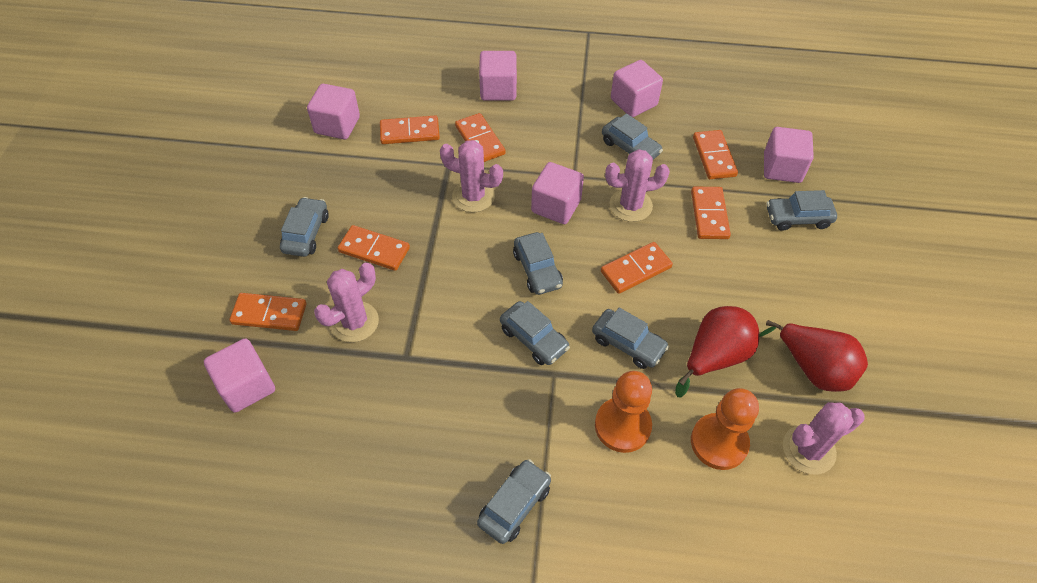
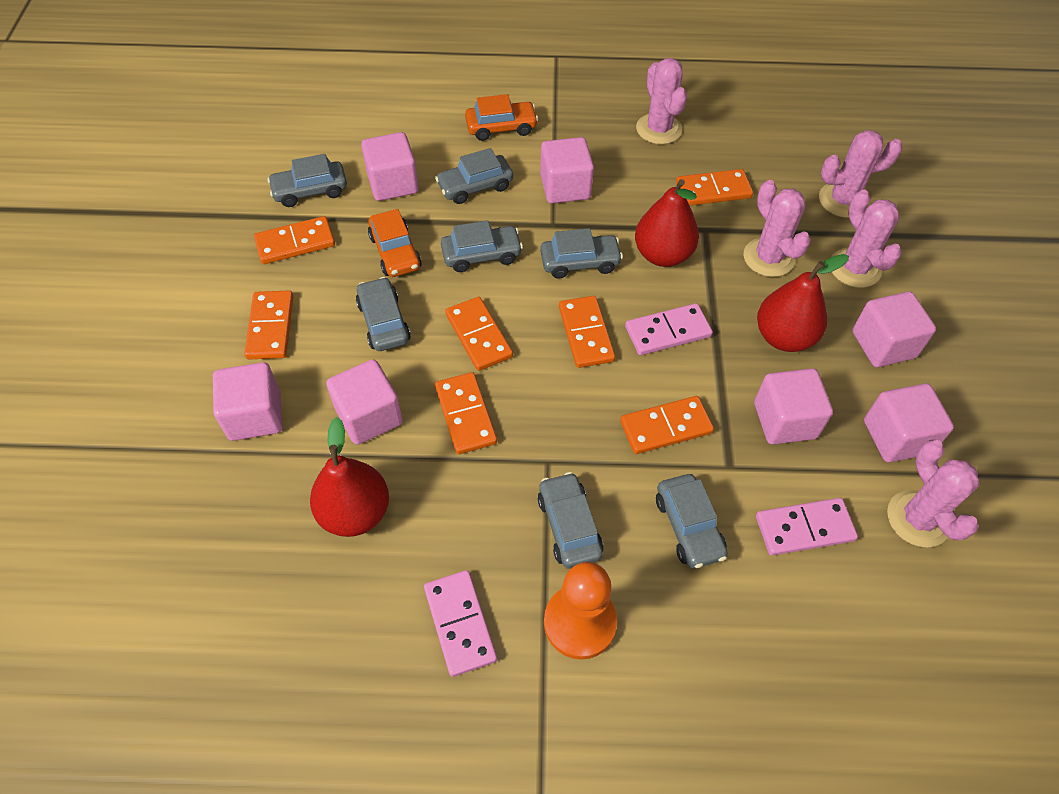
orange car: none = 0 -> [368,209,422,277] [465,94,538,141] = 2
orange pawn: [595,371,652,453] [691,388,759,470] = 2 -> [544,562,617,660] = 1
pink cactus: [314,262,379,342] [440,140,503,212] [605,149,670,222] [783,402,865,474] = 4 -> [636,58,687,144] [743,180,811,277] [819,130,902,218] [831,189,902,288] [887,440,979,548] = 5
pink cube: [204,339,275,413] [307,84,360,139] [479,51,517,101] [531,162,584,224] [611,60,663,117] [764,127,814,183] = 6 -> [213,362,283,441] [326,360,403,445] [361,132,419,201] [540,137,594,203] [754,368,833,445] [852,292,936,367] [864,384,954,462] = 7
pink domino: none = 0 -> [424,570,497,677] [625,303,713,355] [756,498,858,556] = 3
red pear: [675,306,759,397] [759,320,868,392] = 2 -> [310,417,389,537] [635,179,699,267] [757,254,849,352] = 3

